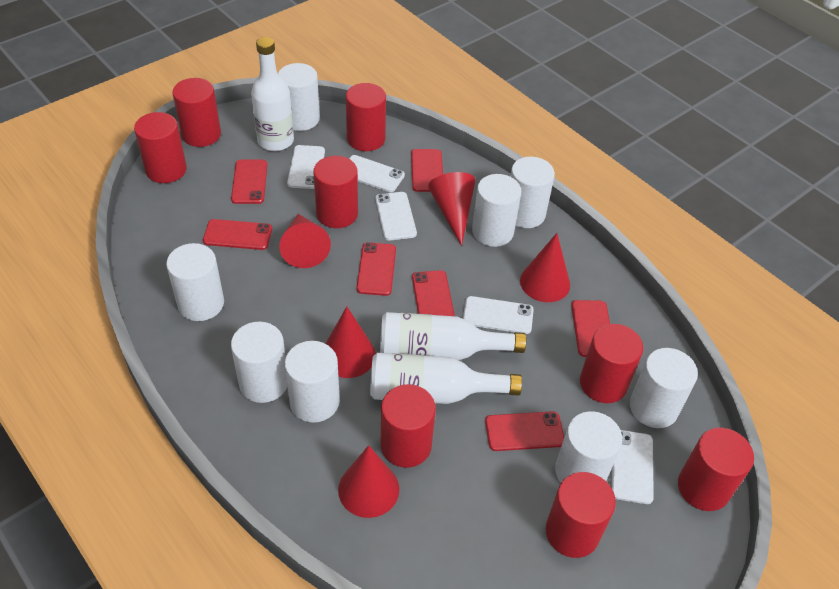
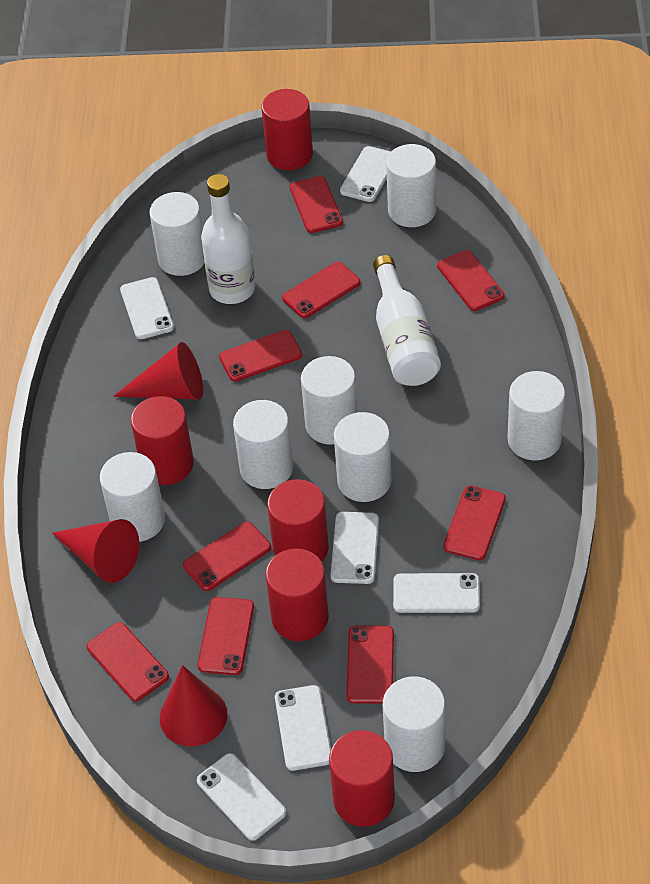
red cone: [279,214,331,268] [325,306,376,378] [338,445,399,518] [428,172,476,246] [520,233,570,302] = 5 -> [52,519,139,583] [113,342,203,400] [160,665,228,747] = 3
red cylinder: [134,112,187,183] [172,78,221,147] [313,156,358,228] [346,83,386,151] [381,384,436,468] [546,472,616,558] [580,324,643,403] [678,428,754,511] = 8 -> [131,396,194,485] [261,89,313,170] [265,548,329,641] [267,479,329,562] [329,730,395,827] = 5
red phone: [203,219,272,250] [231,160,267,204] [357,242,396,296] [411,149,443,192] [412,270,455,316] [485,411,564,451] [571,300,610,357] = 7 -> [87,622,169,701] [183,521,271,591] [197,597,254,675] [219,330,302,382] [282,262,360,318] [290,176,343,233] [346,625,394,704] [437,250,505,311] [443,485,506,560] = 9
white bottle: [251,37,294,151] [370,353,522,404] [380,312,526,360] = 3 -> [201,174,255,304] [373,255,441,386] = 2
white phone: [287,145,325,189] [349,155,405,192] [375,192,417,241] [463,296,534,334] [612,430,654,504] = 5 -> [120,277,174,339] [197,753,286,841] [275,685,331,771] [330,512,379,584] [340,146,391,202] [393,573,480,613] = 6

